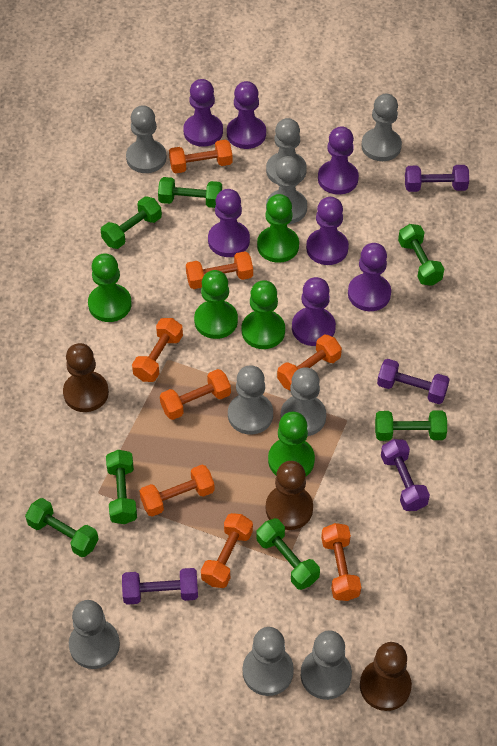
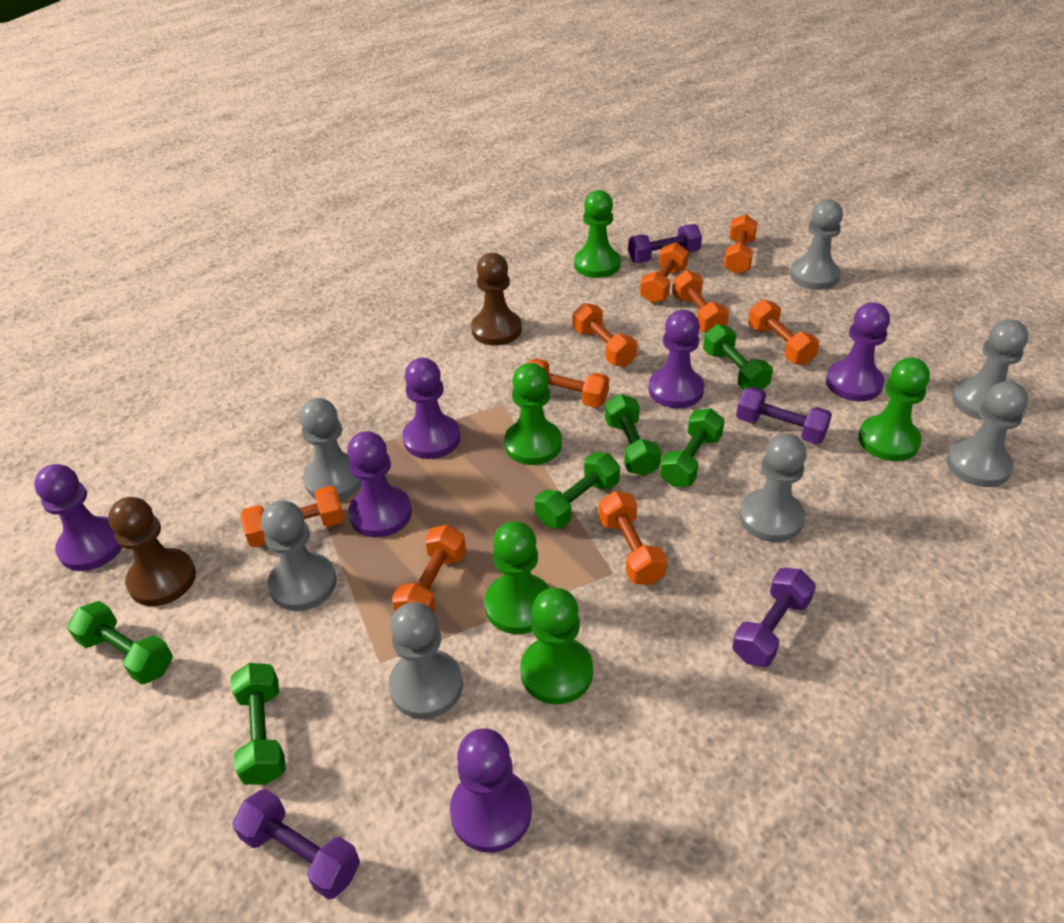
brown pawn: [63,343,109,412] [266,461,313,530] [360,642,412,711] = 3 -> [108,497,196,606] [471,253,522,345] = 2
green dumbbell: [25,498,99,557] [101,197,162,249] [106,450,137,524] [158,177,222,208] [256,518,320,590] [375,411,447,441] [398,224,444,286] = 7 -> [67,601,173,685] [231,663,286,785] [534,452,620,529] [605,394,661,476] [660,408,725,487] [703,324,773,390] = 6
grey pawn: [69,600,120,669] [126,105,167,173] [228,365,273,435] [243,627,294,696] [266,118,307,185] [266,156,307,224] [281,367,326,436] [301,630,352,700] [361,94,402,161] = 9 -> [261,500,337,611] [299,398,361,500] [388,602,463,719] [739,434,807,542] [790,200,843,290] [946,381,1028,487] [952,320,1028,420] = 7
orange dumbbell: [132,318,183,382] [139,465,215,517] [160,369,231,420] [169,140,232,173] [186,251,253,289] [201,513,253,588] [277,335,342,390] [321,523,361,601] = 8 -> [241,486,344,547] [392,525,466,612] [526,358,609,408] [573,303,637,367] [598,491,667,585] [640,242,689,303] [672,270,729,332] [724,214,758,274] [748,299,819,365] = 9
purple pawn: [183,79,223,147] [208,189,250,257] [227,81,266,149] [292,277,336,346] [306,197,349,265] [318,126,359,195] [348,243,391,311] = 7 -> [34,464,122,571] [347,431,412,538] [402,358,460,459] [450,728,532,852] [648,310,704,408] [826,302,890,401] = 6

